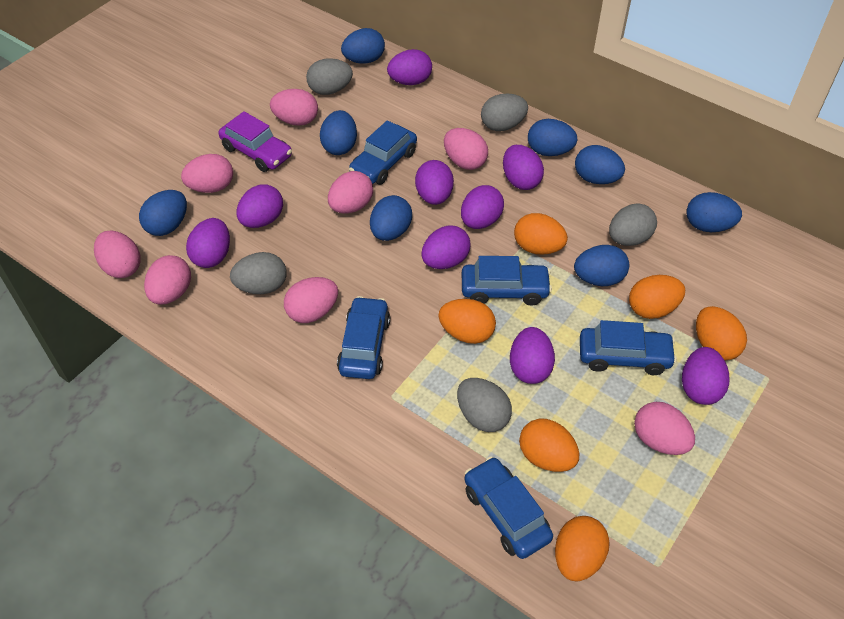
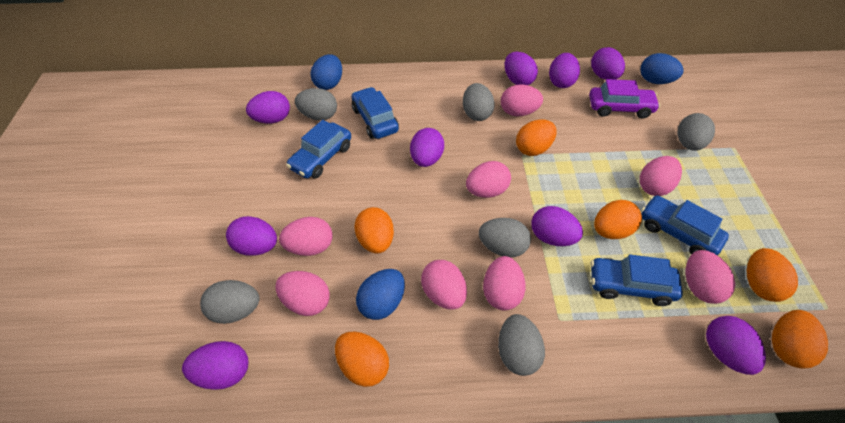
blue car: [337,296,390,379] [349,120,417,185] [462,256,552,306] [464,456,553,559] [580,320,677,375] = 5 -> [286,120,351,178] [352,87,399,139] [591,254,683,306] [641,195,729,256] = 4
blue egg: [139,190,187,236] [320,110,357,155] [341,28,385,64] [370,195,412,241] [528,119,577,156] [574,245,629,286] [575,145,625,184] [687,192,742,232] = 8 -> [311,54,342,90] [356,269,405,320] [640,53,684,84] = 3
grey egg: [230,252,287,294] [306,58,353,95] [457,378,512,432] [481,93,528,131] [609,203,657,246] = 5 -> [200,280,260,324] [295,88,337,121] [463,83,495,121] [479,218,531,257] [498,314,545,376] [677,113,715,151] = 6

